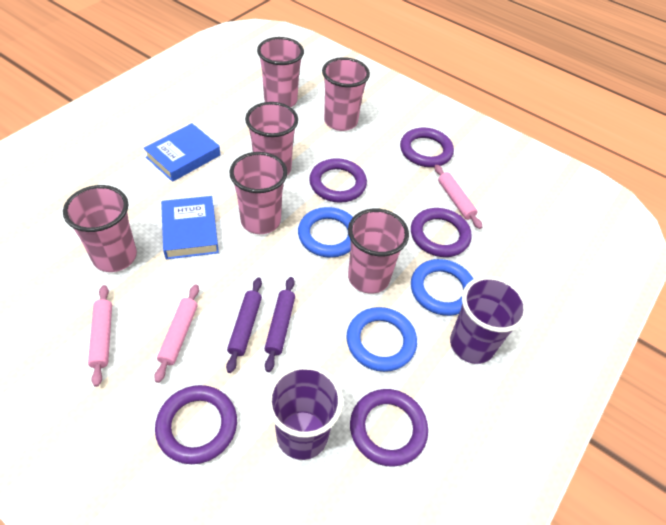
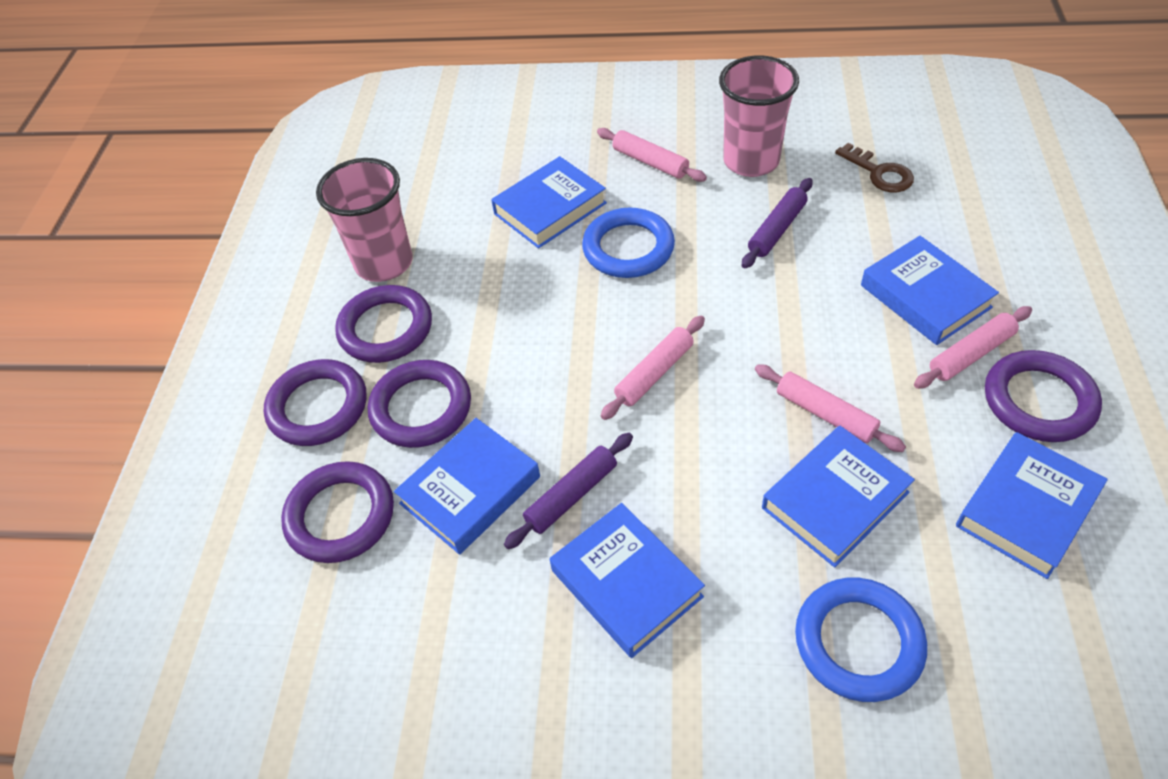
blue book: [144,123,220,182] [161,196,219,259] = 2 -> [394,418,540,555] [491,156,607,248] [550,503,705,658] [762,426,915,567] [861,236,999,345] [956,432,1108,579] = 6
blue ring: [298,207,353,258] [346,307,417,372] [411,259,473,316] = 3 -> [582,207,675,278] [795,578,927,702] = 2
brown key: none = 0 -> [835,143,914,192] = 1
pink cup: [63,185,137,272] [229,152,287,234] [245,102,298,175] [257,37,304,107] [322,57,370,131] [348,208,409,294] = 6 -> [316,158,413,282] [719,55,799,177] = 2
pink rolling pin: [88,285,112,387] [154,284,199,383] [434,165,482,229] = 3 -> [597,128,707,182] [601,316,705,420] [755,364,906,452] [914,306,1032,389] = 4
purple cup: [266,364,343,460] [450,276,528,364] = 2 -> none = 0

